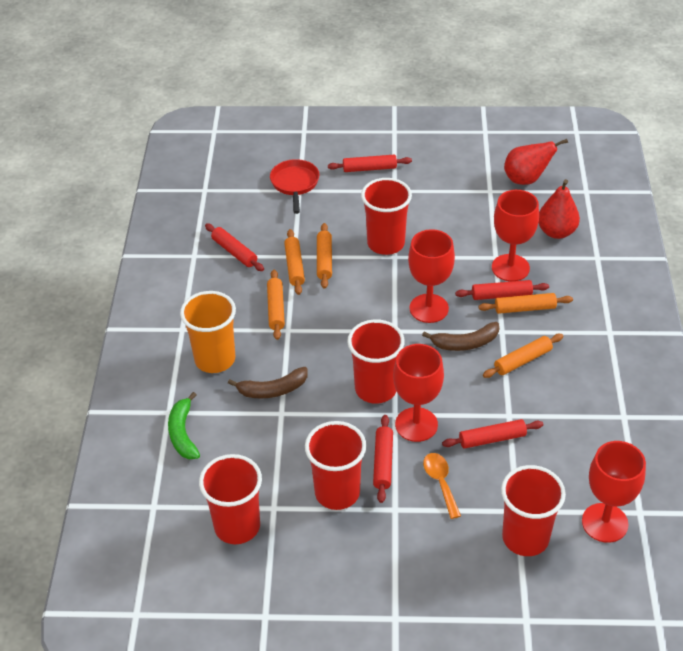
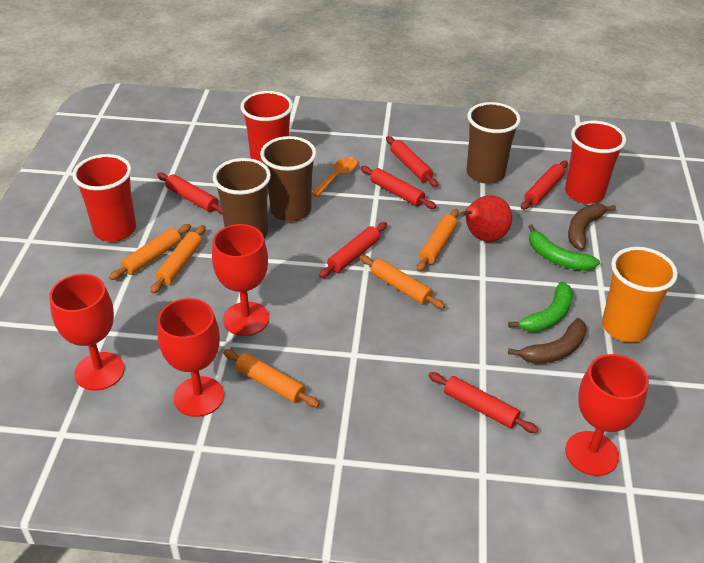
brown cup: none = 0 -> [213,158,271,238] [260,136,317,222] [467,102,521,184] = 3
green banana: [168,392,200,460] = 1 -> [508,282,573,332] [528,225,600,271] = 2
red cup: [199,454,262,544] [305,421,366,510] [347,319,405,404] [361,178,412,255] [501,465,566,556] = 5 -> [72,154,136,242] [240,91,293,163] [565,121,626,204] = 3
red pan: [270,159,319,214] = 1 -> none = 0
red pear: [504,139,568,185] [539,179,580,239] = 2 -> [460,195,512,242] = 1
red rolling pin: [205,223,264,271] [328,154,412,172] [373,415,393,503] [442,419,544,449] [455,280,549,300] = 5 -> [157,172,222,214] [319,222,387,278] [360,166,436,209] [386,136,438,187] [428,372,538,433] [521,161,568,210] = 6

